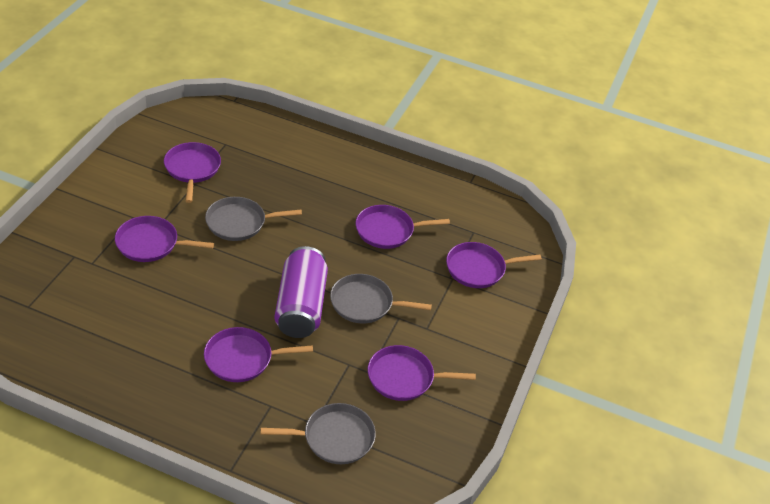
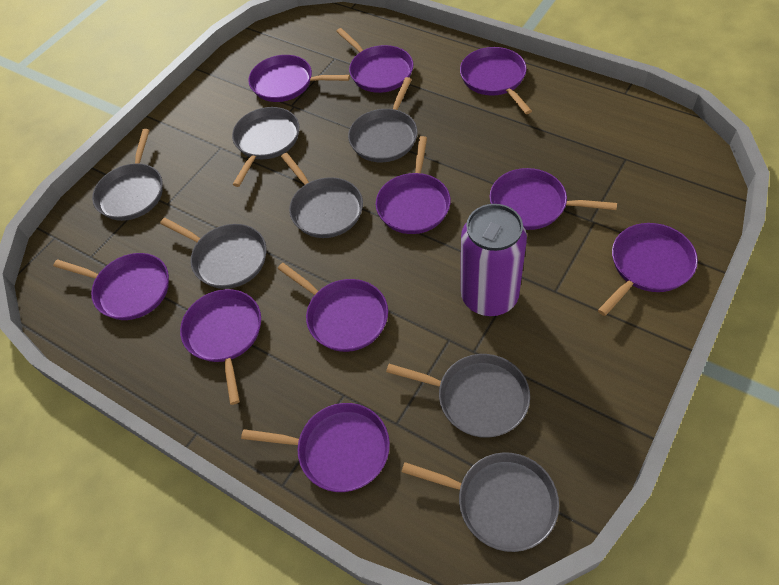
grey pan: [205,197,302,241] [261,403,376,464] [330,274,432,323] = 3 -> [92,129,163,221] [160,218,267,289] [232,107,299,187] [281,153,363,238] [348,77,418,162] [386,354,530,438] [402,452,559,552] = 7
purple pan: [115,216,214,262] [164,142,221,203] [204,327,313,382] [356,205,450,249] [368,345,476,401] [446,242,542,288] = 6 -> [53,253,169,320] [180,289,261,405] [241,403,390,492] [248,55,350,102] [278,263,388,352] [336,28,413,93] [376,136,451,234] [460,47,532,114] [490,168,617,230] [598,223,698,316] = 10

